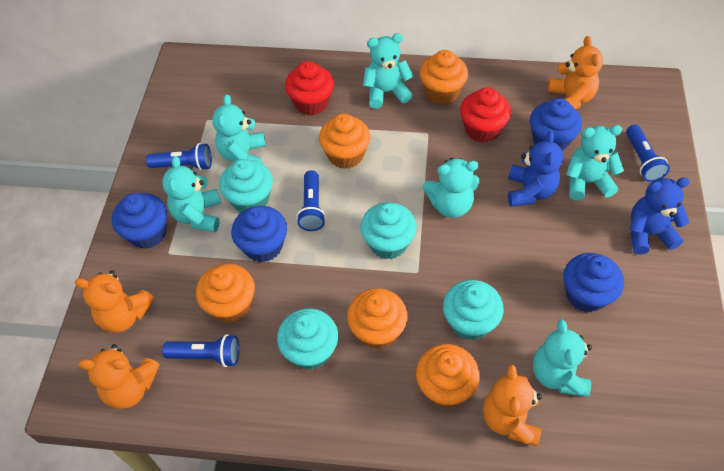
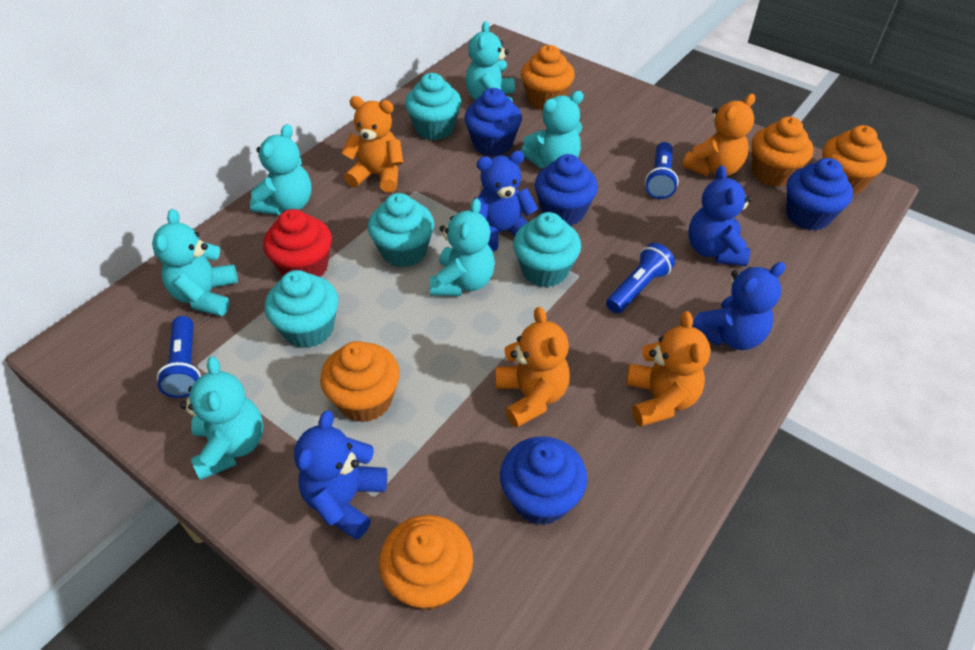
blue flashlight: [146,143,212,171] [162,334,239,367] [297,170,326,231] [626,125,670,182] = 4 -> [157,316,201,398] [606,243,675,314] [645,142,678,199] = 3
blue teddy bear: [508,131,563,207] [629,177,690,254] = 2 -> [294,410,387,540] [474,151,538,252] [688,166,752,266] [692,262,786,350] = 4
red cupcake: [285,61,334,115] [460,87,511,143] = 2 -> [263,209,332,277] = 1

